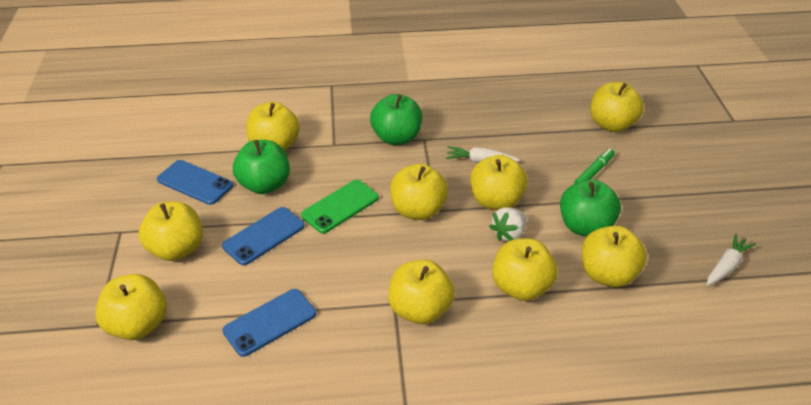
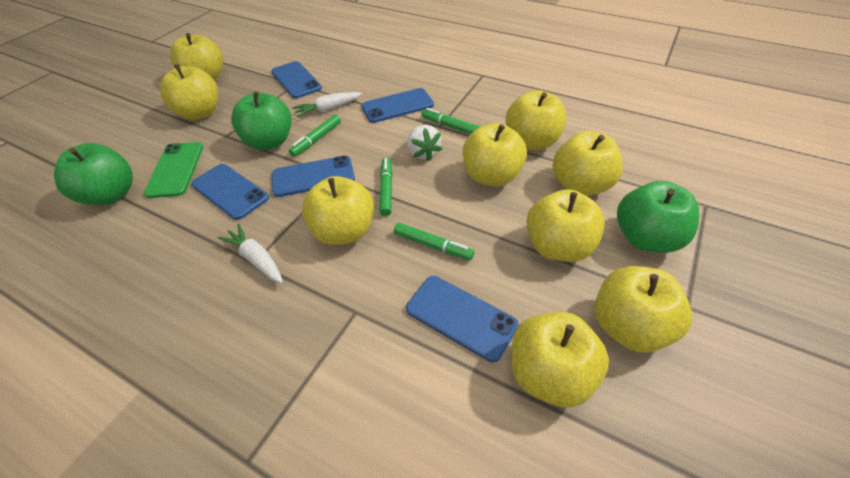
blue phone: [157,160,233,205] [222,207,305,265] [223,289,316,357] = 3 -> [191,164,269,220] [271,61,322,99] [272,156,355,197] [361,88,434,123] [406,276,519,362] = 5
green marker: [574,149,615,184] = 1 -> [289,114,341,157] [379,158,393,216] [394,223,474,260] [421,108,481,134] = 4

